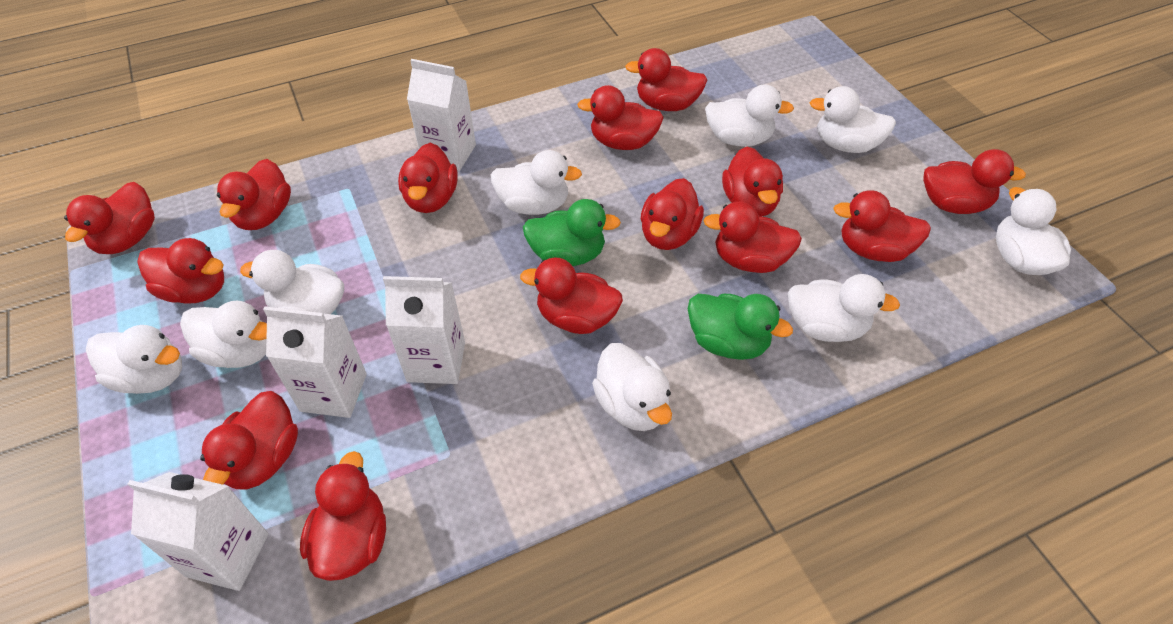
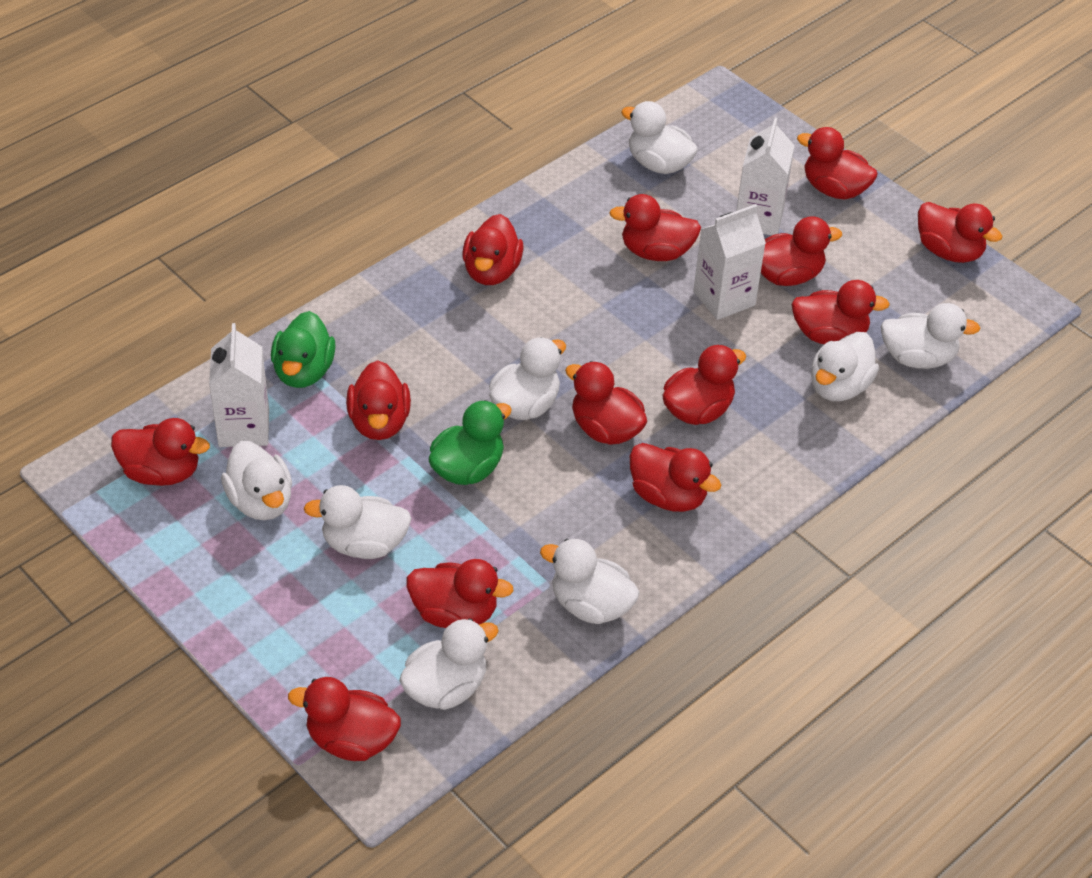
red duck: [64,182,155,254] [138,238,224,304] [200,391,298,489] [217,159,291,230] [300,451,386,581] [398,143,458,213] [520,258,623,334] [577,85,664,150] [625,48,707,111] [641,178,704,250] [703,202,802,273] [722,146,783,217] [833,190,931,262] [923,149,1026,214] = 14 -> [111,418,210,486] [288,677,401,761] [346,360,411,440] [407,559,514,628] [462,214,524,285] [565,361,647,445] [609,194,701,261] [630,443,721,512] [663,345,746,425] [761,216,842,286] [791,280,890,344] [797,127,878,200] [918,202,1003,263] = 13
white carton: [128,472,268,591] [263,307,367,418] [383,276,465,384] [407,59,476,171] = 4 -> [209,323,269,447] [693,204,766,320] [736,117,795,236] = 3
white duck: [86,325,182,394] [180,300,267,368] [240,250,344,314] [491,150,582,215] [592,343,672,431] [705,85,794,147] [788,274,900,342] [810,86,896,153] [996,187,1071,275] = 9 -> [221,441,292,520] [304,485,412,559] [399,618,499,710] [489,337,566,420] [540,539,640,624] [621,101,698,174] [811,332,879,401] [881,303,980,369] = 8

